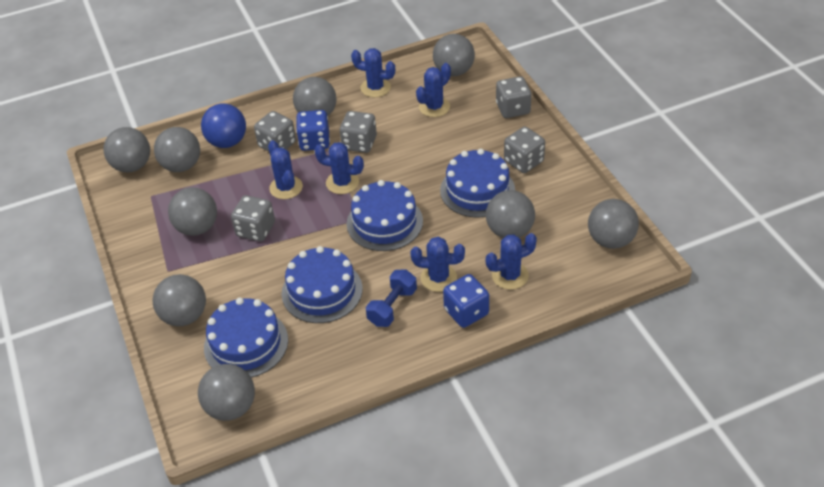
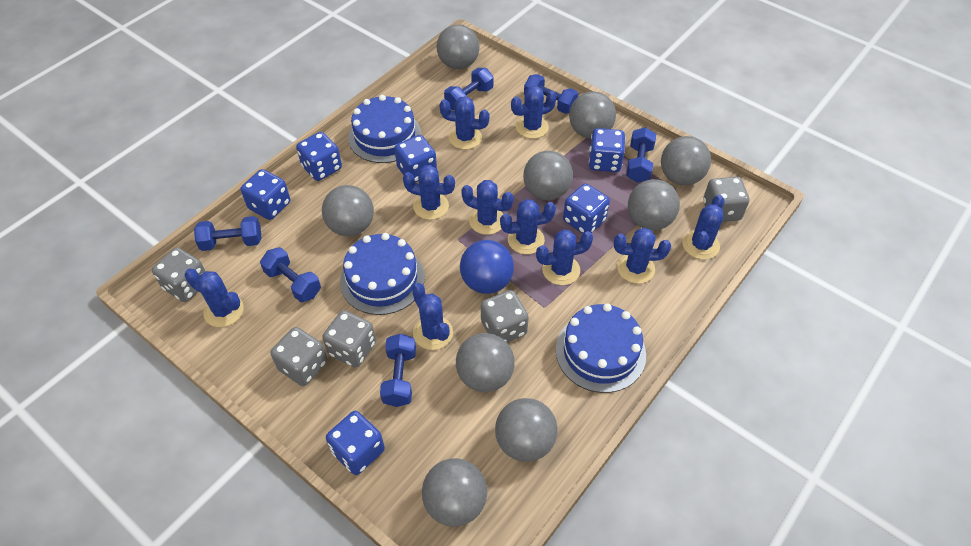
blue cactus: [268,140,303,199] [314,142,364,194] [351,48,395,97] [410,237,465,292] [416,63,451,117] [486,233,537,290] = 6 -> [185,268,244,327] [403,165,455,220] [412,283,453,350] [439,96,490,149] [461,180,514,235] [500,199,556,254] [511,86,557,139] [536,230,593,285] [614,228,671,284] [682,195,725,260] = 10
blue cake: [204,297,288,378] [282,246,363,323] [347,180,423,251] [440,149,515,218] = 4 -> [340,233,425,315] [348,95,422,163] [556,303,646,393] = 3
blue dice: [296,110,330,151] [443,274,489,328] = 2 -> [240,169,290,220] [296,132,342,181] [326,411,385,475] [394,135,437,183] [563,183,610,234] [589,128,625,172] = 6
blue dumbbell: [366,270,417,327] = 1 -> [194,216,261,251] [260,247,321,302] [380,334,416,407] [444,68,494,110] [524,74,579,114] [626,127,656,183] = 6

